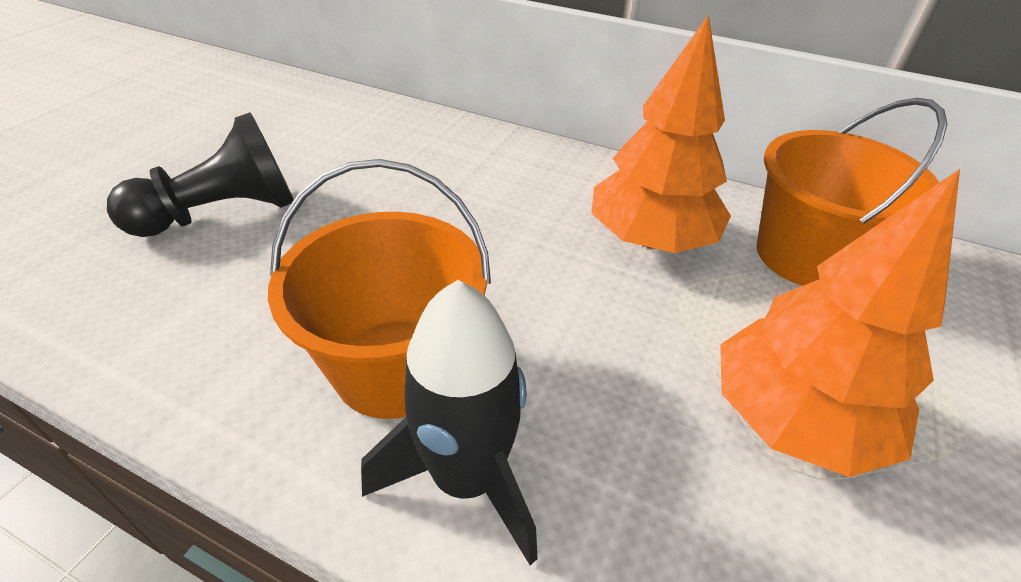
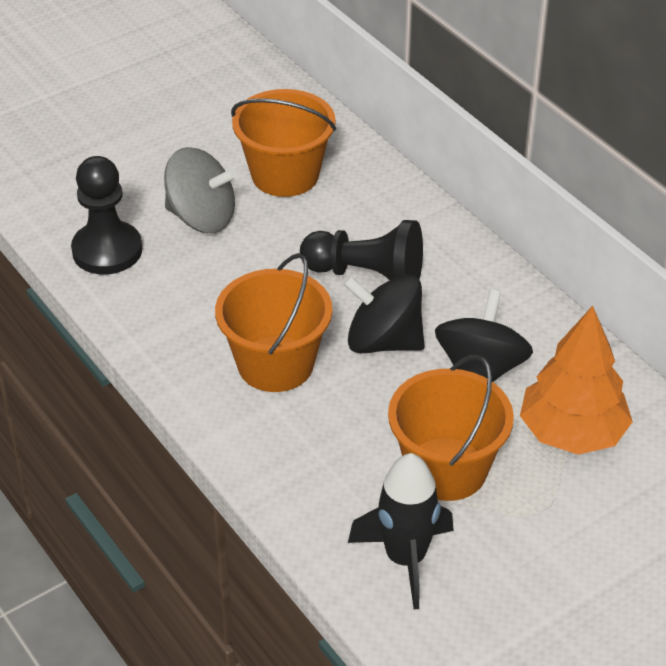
black pawn: [107,112,294,237] = 1 -> [71,156,142,275] [300,220,423,280] = 2
black spinning top: none = 0 -> [343,275,425,353] [435,289,533,382] = 2
grey spinning top: none = 0 -> [164,147,237,233] = 1
orange bucket: [268,159,491,419] [757,98,947,286] = 2 -> [215,253,332,392] [231,89,336,197] [388,355,514,501] = 3
orange tree: [591,15,731,253] [720,169,960,477] = 2 -> [520,306,633,454] = 1

